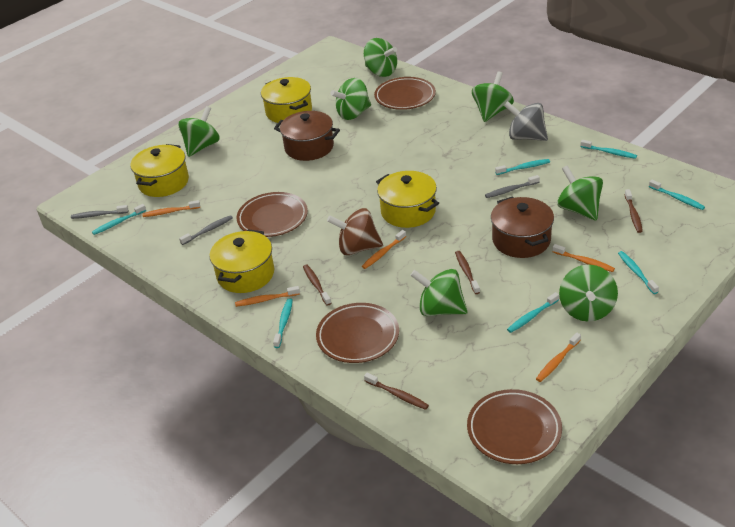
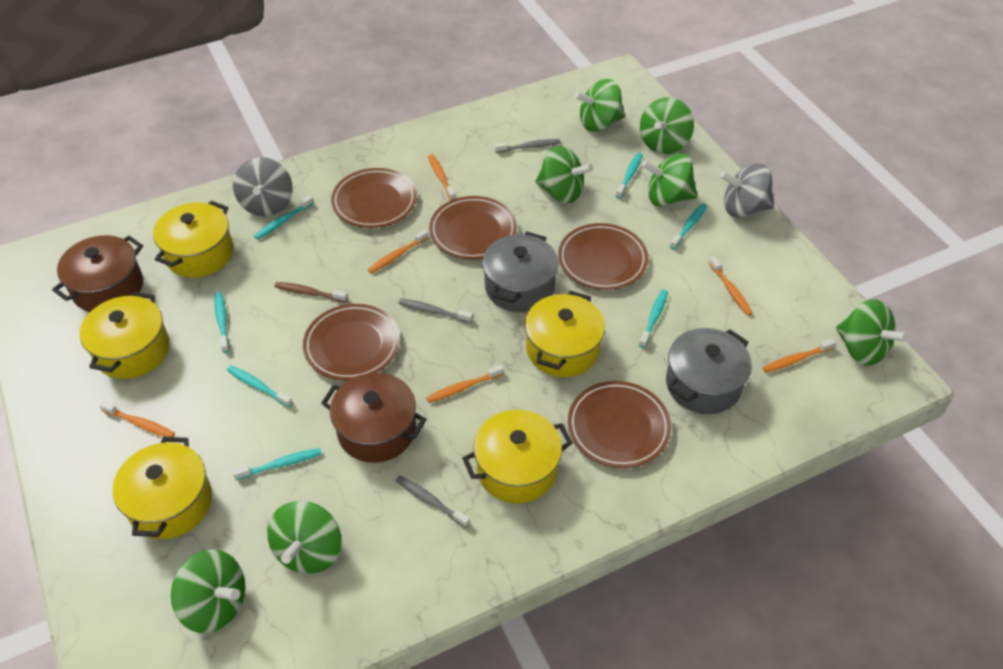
brown plate: [237,192,308,237] [316,303,399,363] [374,77,436,110] [467,389,562,464] = 4 -> [303,304,400,381] [331,168,417,228] [429,196,517,259] [558,223,648,290] [568,381,671,468] = 5
brown spinning top: [327,208,383,255] = 1 -> none = 0
brown toothbrush: [303,265,331,306] [364,373,429,410] [455,251,480,294] [625,189,643,233] = 4 -> [274,282,348,302] = 1
grey pot: none = 0 -> [482,232,559,312] [666,328,752,414] = 2
grey spinning top: [504,101,548,141] = 1 -> [233,157,293,216] [720,164,774,218] = 2
orange toothbrush: [142,200,200,217] [235,286,300,307] [362,230,406,269] [536,333,581,382] [552,244,615,272] = 5 -> [99,401,175,437] [368,229,429,274] [426,365,504,403] [428,154,456,200] [709,256,753,316] [763,338,836,373] = 6
yellow pot: [131,144,189,197] [210,229,274,293] [261,77,312,123] [376,171,439,228] = 4 -> [80,292,170,379] [113,437,212,539] [153,201,233,278] [462,410,573,504] [525,291,605,377] = 5

